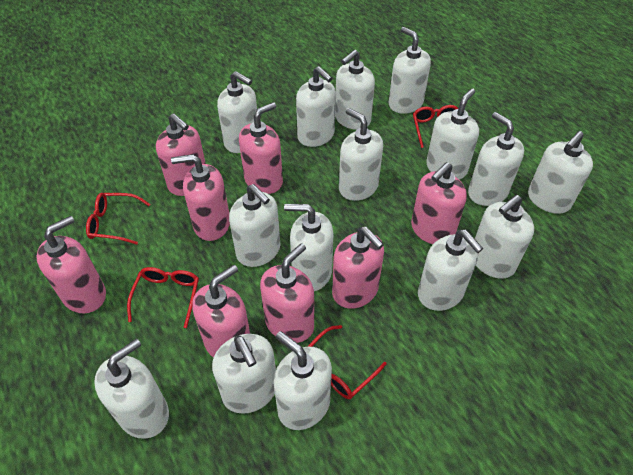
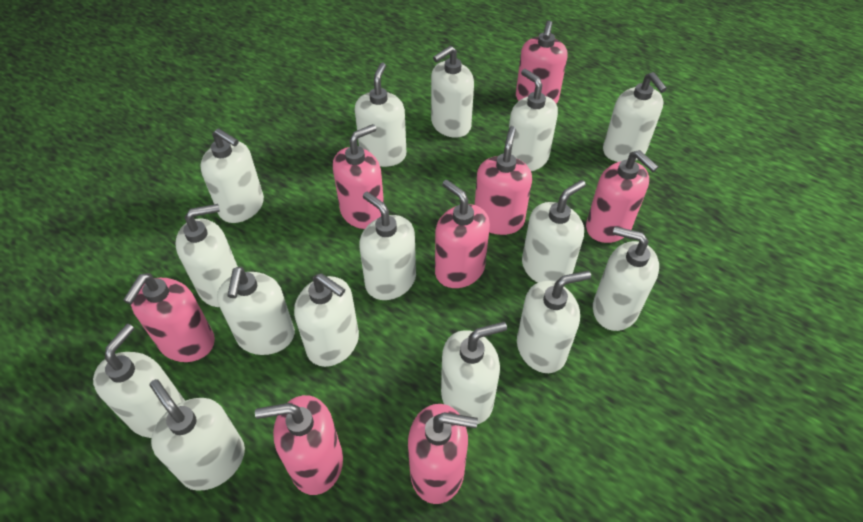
red glasses: [86,193,150,245] [127,267,199,328] [307,325,387,399] [413,105,458,148] = 4 -> none = 0

